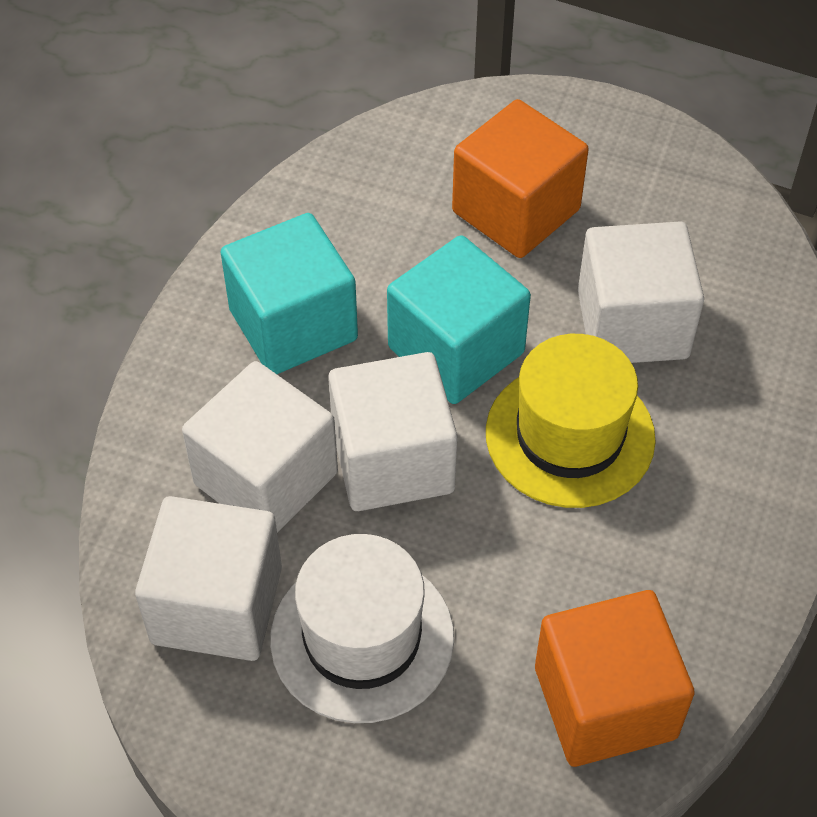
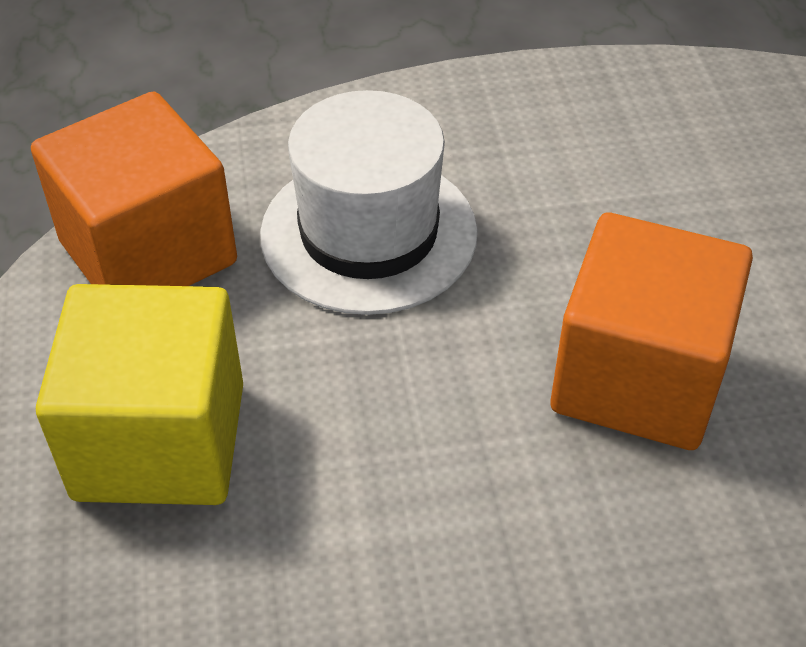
turquoise cube: [221,213,358,374] [387,235,531,404] = 2 -> none = 0
white cube: [135,496,282,661] [182,361,338,533] [328,352,457,511] [578,222,704,363] = 4 -> none = 0
yellow cube: none = 0 -> [36,284,243,505] = 1
yellow hat: [486,334,656,508] = 1 -> none = 0

